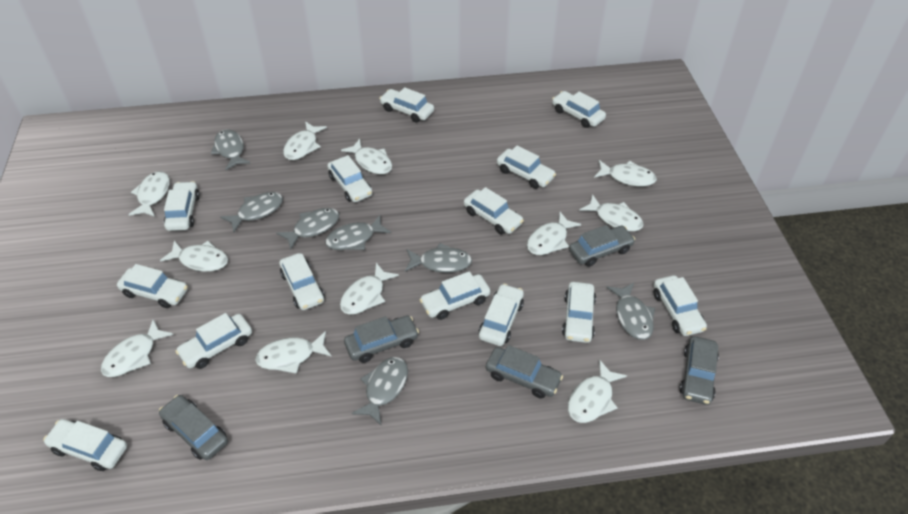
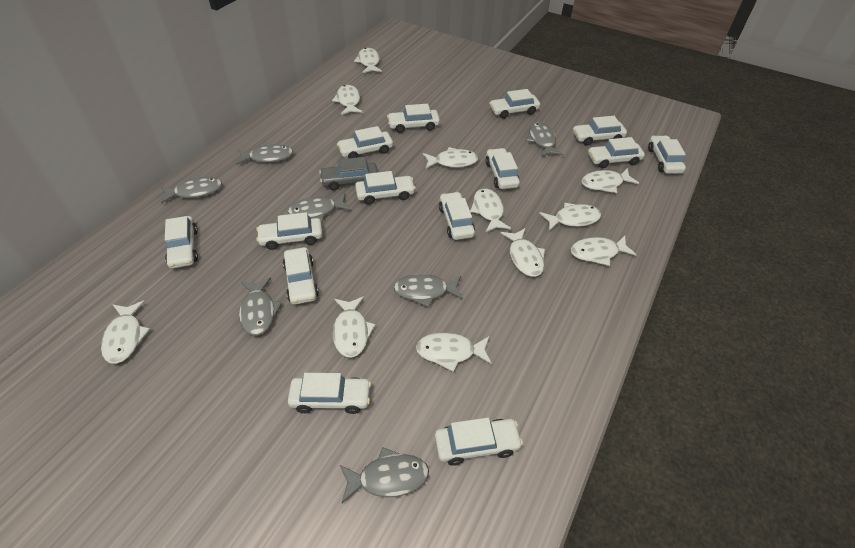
grey car: [159,395,228,460] [344,315,419,363] [486,345,563,398] [569,225,635,267] [679,336,719,405] = 5 -> [319,157,378,190] = 1

